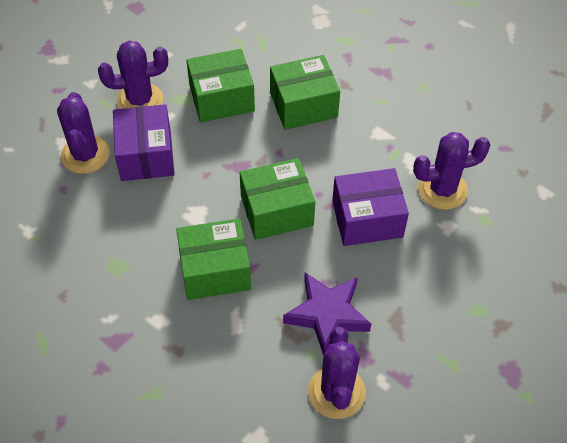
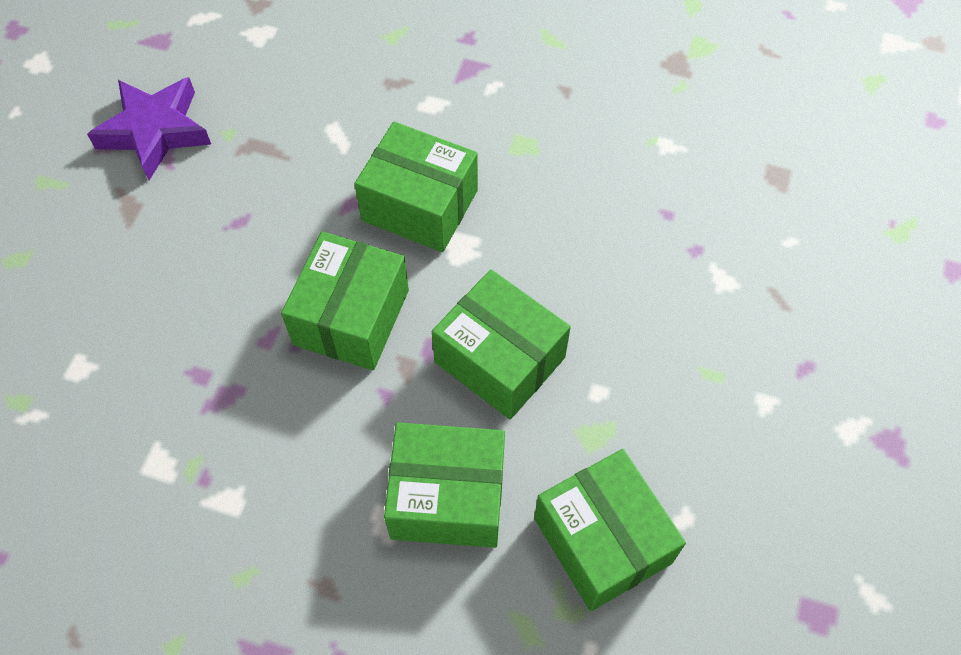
green box: [176,218,251,300] [186,49,255,122] [240,158,315,240] [270,55,340,130] = 4 -> [281,231,409,370] [355,122,478,252] [384,422,505,548] [432,269,571,420] [534,449,686,611] = 5
purple box: [113,104,175,181] [332,168,409,246] = 2 -> none = 0
purple cactus: [57,92,110,174] [98,41,168,109] [308,327,366,419] [413,132,490,210] = 4 -> none = 0

